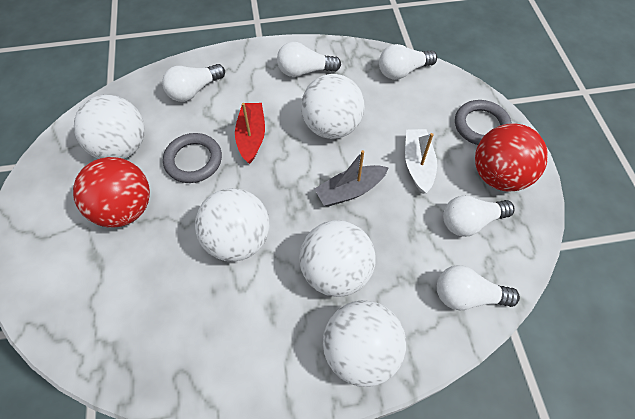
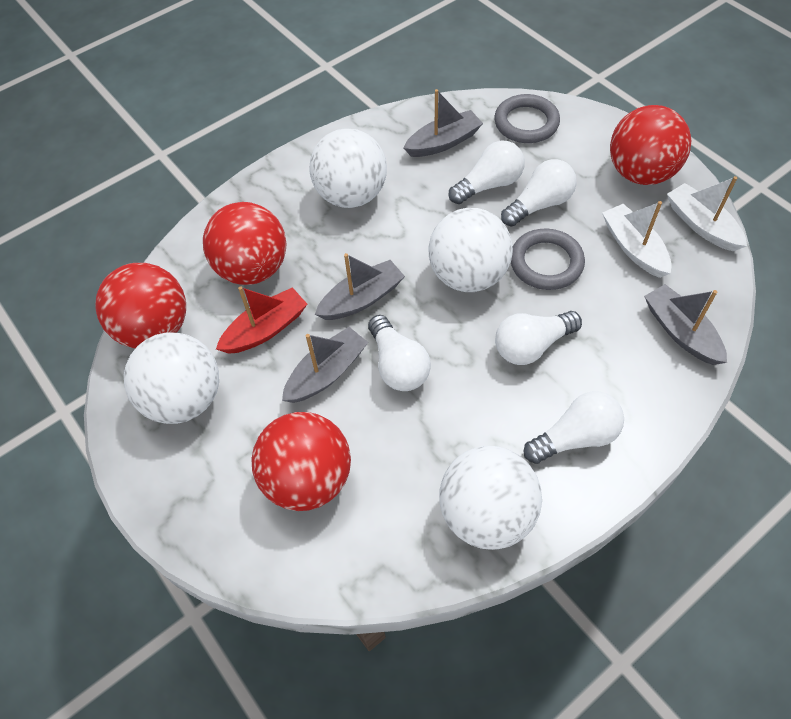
grey boat: [315,150,389,206] = 1 -> [282,327,368,403] [315,253,405,320] [404,89,483,157] [644,284,727,365] = 4
red ball: [73,157,150,228] [475,124,548,192] = 2 -> [95,263,186,348] [203,202,287,285] [252,412,351,511] [610,105,691,185] = 4
white ball: [74,95,145,159] [195,188,269,261] [299,220,376,297] [301,74,365,139] [323,300,406,387] = 5 -> [124,333,219,424] [309,128,387,208] [429,208,513,292] [439,446,542,550] = 4
white boat: [405,129,437,194] = 1 -> [602,201,672,278] [667,176,747,251] = 2

